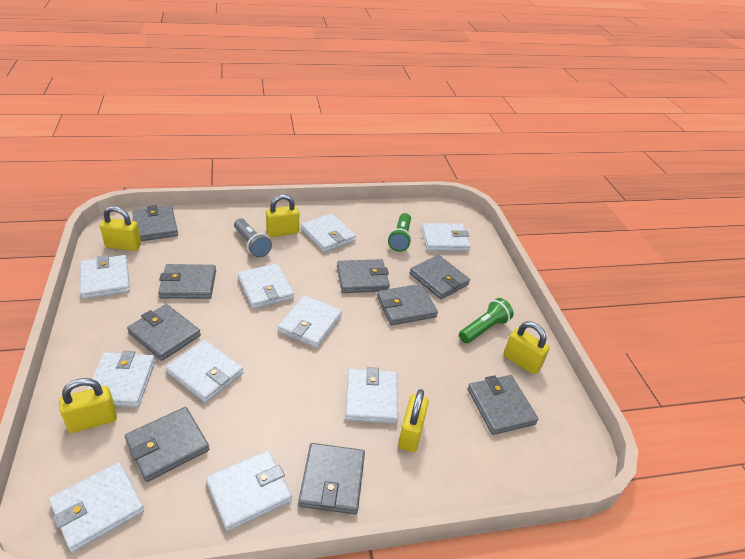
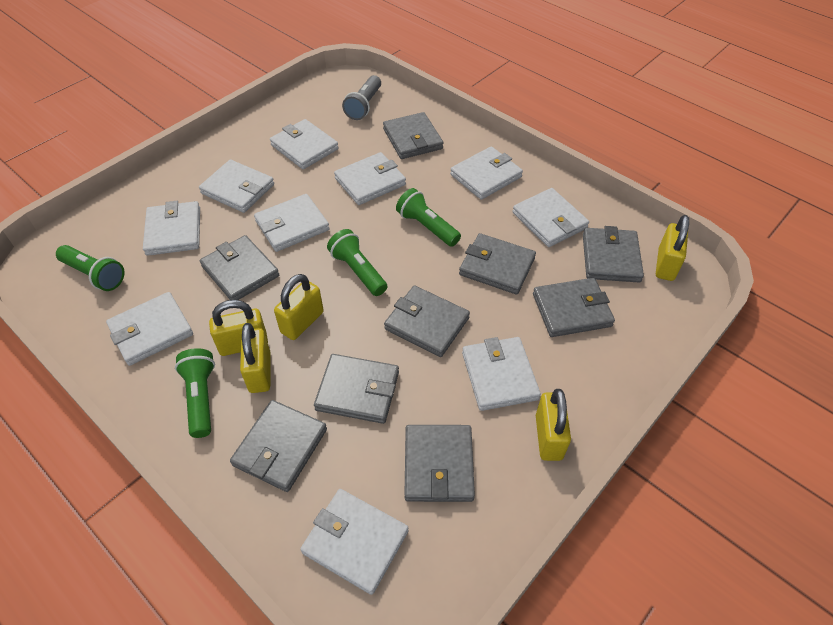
green flashlight: [388,213,412,252] [459,298,514,343] = 2 -> [56,245,125,291] [175,348,215,438] [327,229,387,296] [396,188,461,247] = 4

